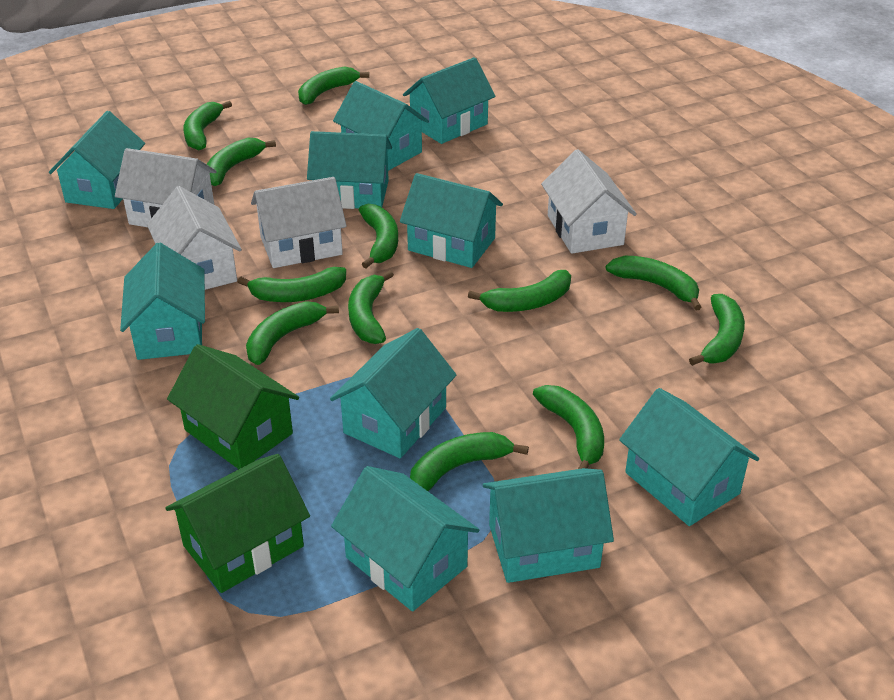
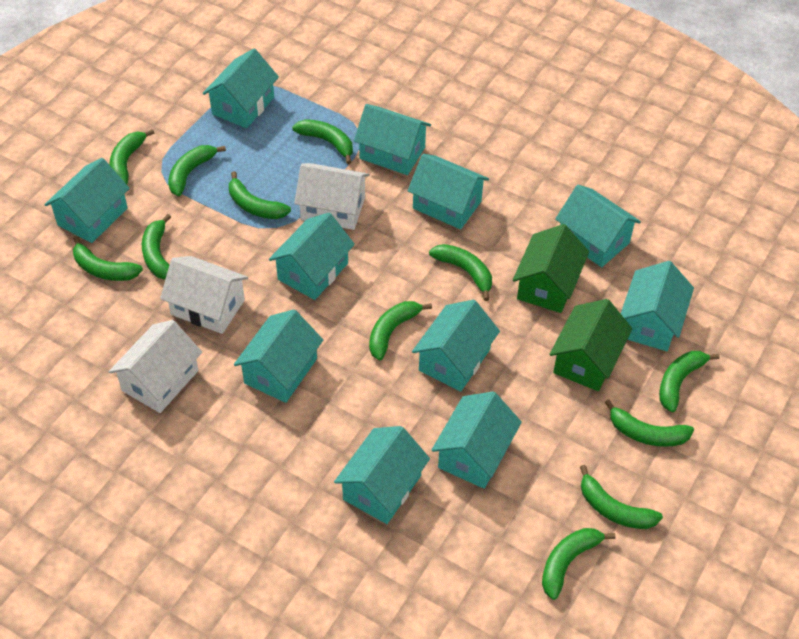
turquoise house: [49,111,145,209] [120,242,205,360] [307,131,392,209] [330,328,457,458] [331,466,480,611] [333,81,429,171] [400,173,503,268] [403,57,496,144] [483,468,614,583] [619,388,759,526] = 10 -> [44,158,130,243] [203,49,279,128] [234,309,323,403] [269,213,355,300] [334,426,430,524] [354,104,431,175] [408,154,489,229] [412,300,500,392] [431,392,522,489] [555,185,641,267] [621,261,694,351] = 11
white house: [115,148,216,227] [147,186,242,290] [251,177,347,268] [541,149,637,254] = 4 -> [109,320,202,413] [160,256,248,334] [294,163,369,230] = 3

